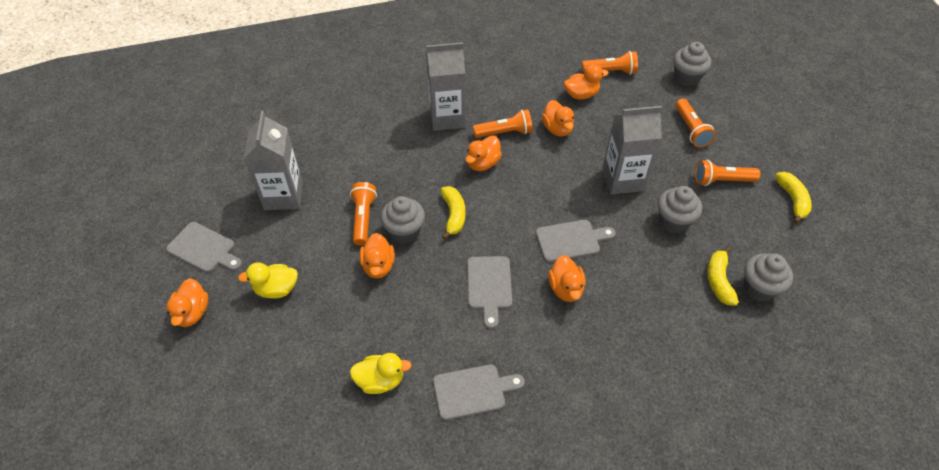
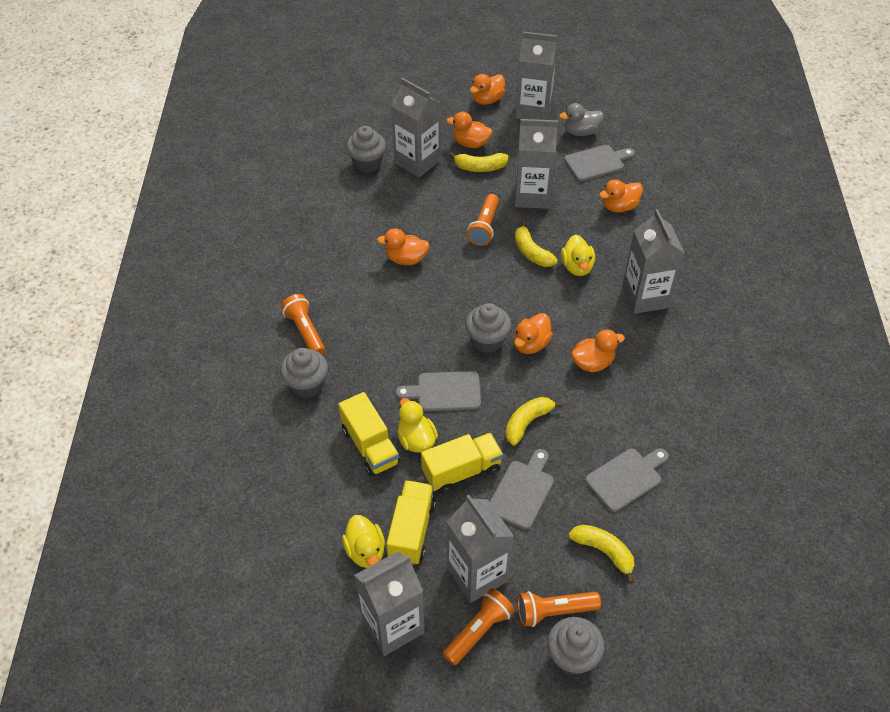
grey carton: [244,111,303,210] [426,42,466,131] [602,106,662,194] = 3 -> [354,551,425,656] [391,78,441,178] [447,495,514,603] [515,31,557,120] [515,119,558,209] [622,209,684,314] = 6
grey duck: none = 0 -> [559,103,604,136] = 1
orange flashlight: [350,182,377,246] [473,109,532,138] [582,51,638,75] [675,99,716,148] [695,160,761,186] = 5 -> [281,294,325,354] [443,588,515,665] [467,194,499,246] [518,591,601,627] = 4
yellow banana: [441,186,466,240] [707,246,739,306] [775,172,812,224] = 3 -> [449,152,508,172] [505,397,563,446] [515,221,558,267] [569,525,634,584] = 4
yellow duck: [238,262,298,299] [350,353,412,394] = 2 -> [342,515,385,568] [397,398,438,452] [561,235,595,276] = 3
yellow truck: none = 0 -> [338,392,400,476] [386,480,436,565] [421,433,503,494] = 3

